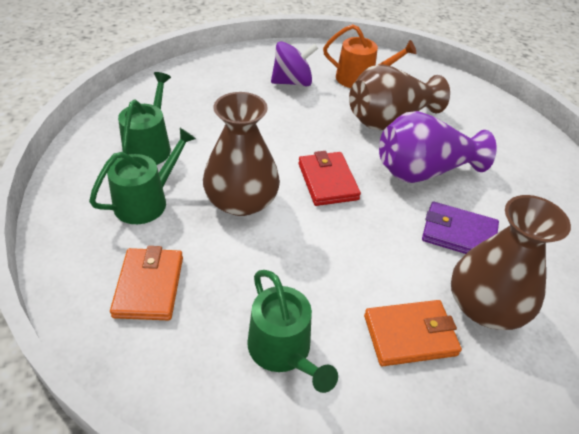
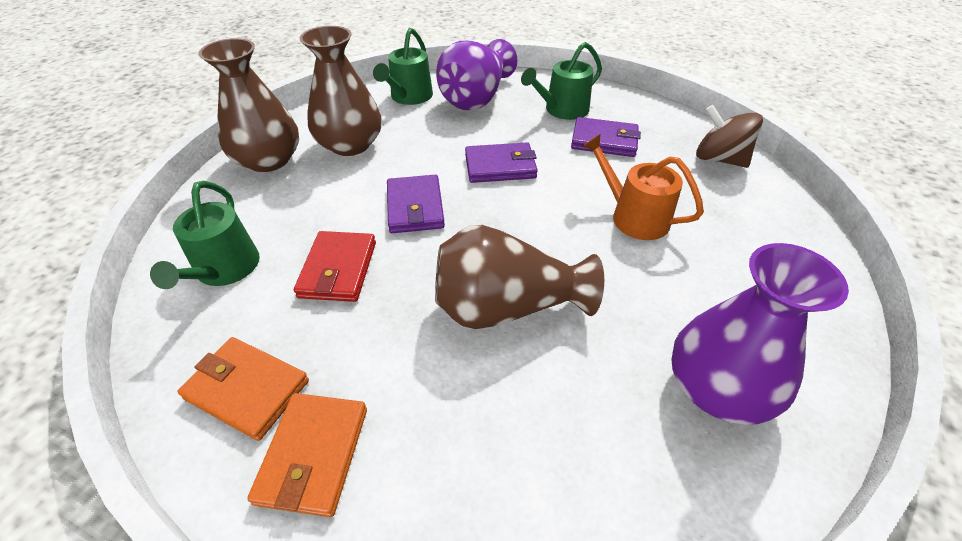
brown spinning top: none = 0 -> [696,105,763,168] = 1
purple spinning top: [271,41,318,86] = 1 -> none = 0
purple vase: [379,111,497,183] = 1 -> [436,39,518,110] [671,243,849,425] = 2
purple wallet: [422,202,499,254] = 1 -> [387,175,445,233] [465,142,538,183] [571,117,641,157] = 3

